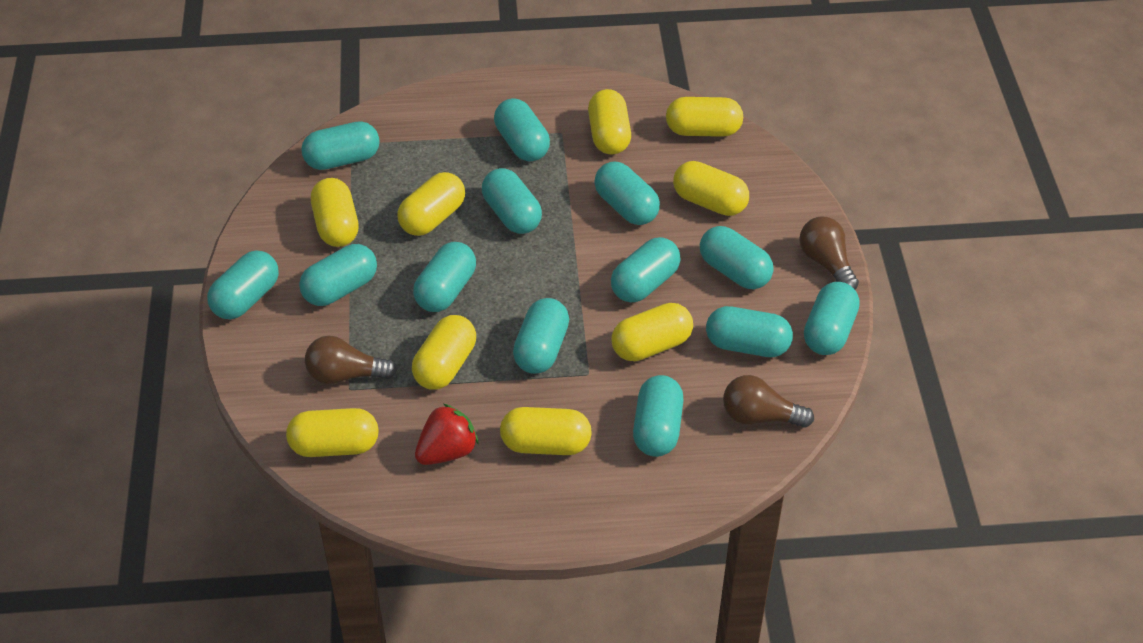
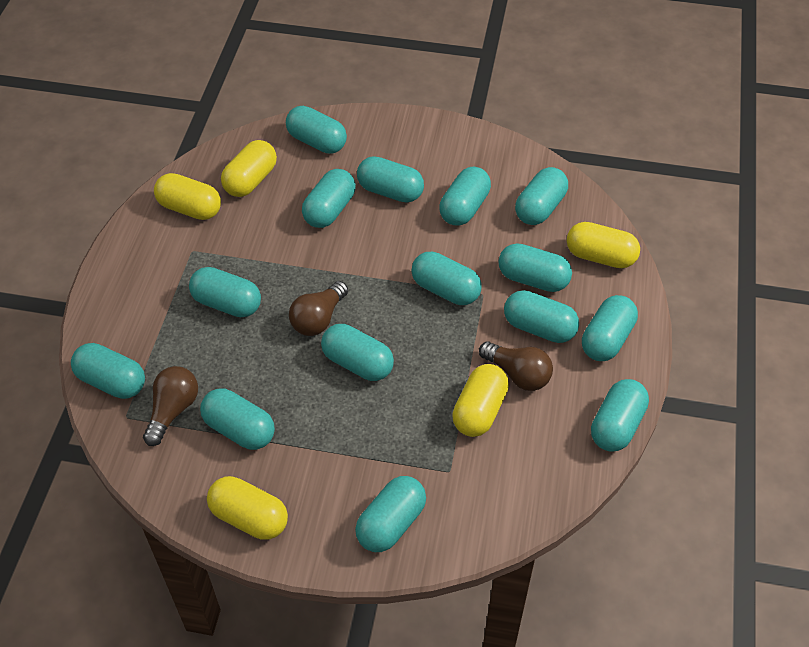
red strawberry: [415,404,479,465] = 1 -> none = 0
turquoise capsule: [207,250,279,319] [299,244,377,306] [301,121,380,170] [413,242,476,312] [482,168,542,234] [494,98,550,161] [513,298,569,374] [594,162,660,225] [611,237,681,303] [633,375,684,457] [700,226,774,289] [706,306,793,357] [804,282,860,355] = 13 -> [71,343,145,399] [189,267,261,317] [200,388,275,450] [286,106,347,154] [302,169,356,228] [321,324,394,381] [355,476,426,552] [357,156,424,202] [411,252,482,305] [439,167,491,226] [498,243,572,292] [504,290,579,343] [515,167,568,225] [582,295,638,361] [591,379,649,452] = 15
yellow capsule: [286,408,379,457] [311,178,359,247] [397,172,465,236] [412,315,476,389] [500,407,592,455] [588,89,631,154] [612,303,693,361] [666,97,743,137] [673,161,749,216] = 9 -> [154,173,221,220] [207,476,288,540] [221,140,277,197] [452,364,509,437] [567,222,640,268] = 5

